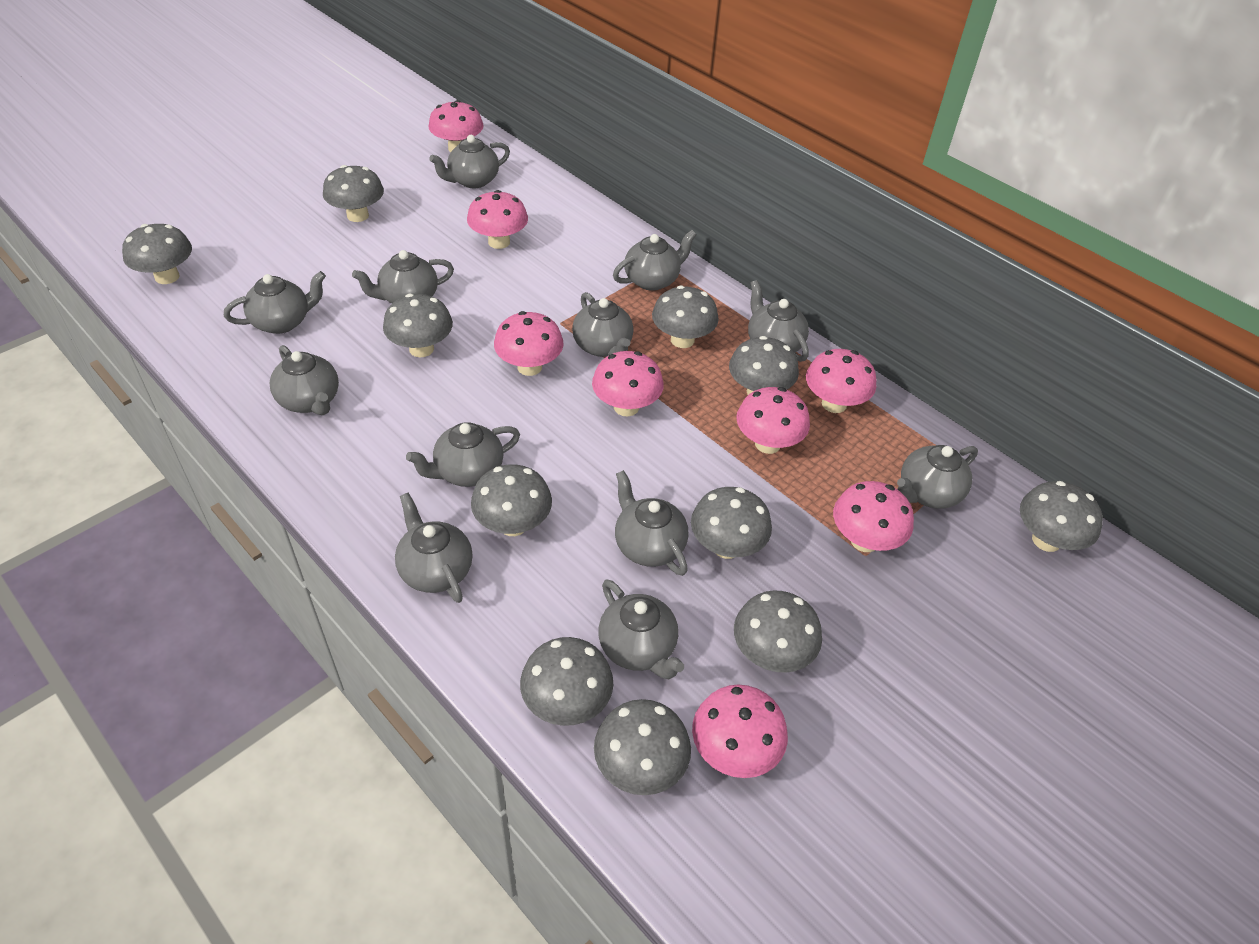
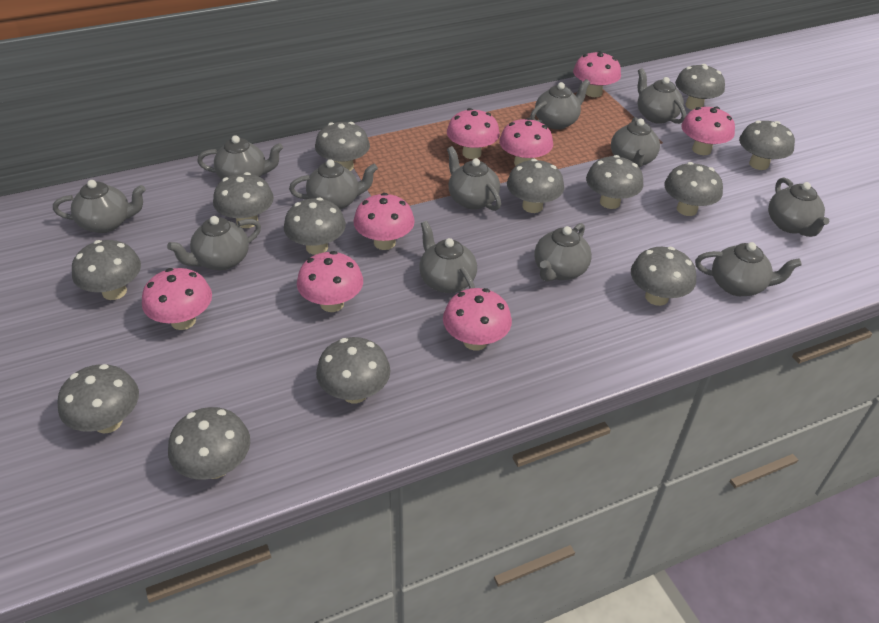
grey mushroom: [122,224,192,284] [323,165,384,222] [383,294,453,357] [471,464,552,536] [520,637,613,726] [594,699,691,795] [652,285,719,348] [691,487,772,559] [729,336,799,395] [734,590,822,673] [1020,481,1103,552] = 11 -> [57,364,139,434] [72,240,141,300] [168,407,250,480] [213,172,274,228] [284,197,346,255] [315,122,370,171] [316,337,390,403] [507,159,564,213] [586,155,643,209] [631,247,696,306] [664,162,723,216] [675,64,725,110] [739,120,795,170] = 13

